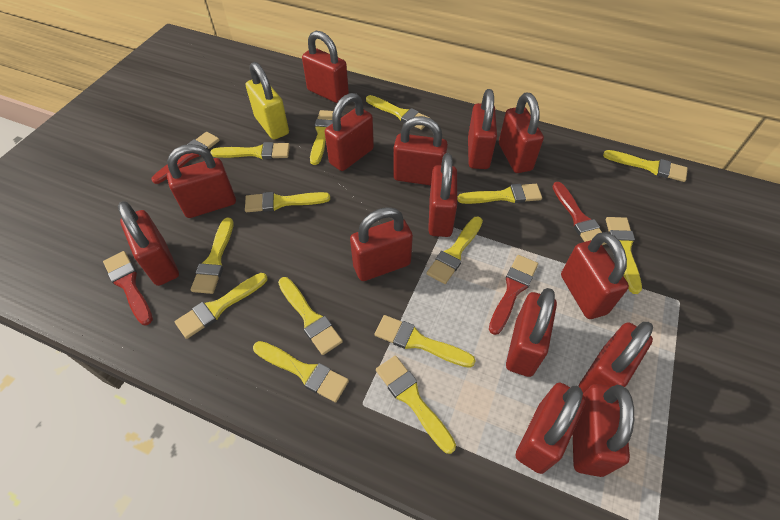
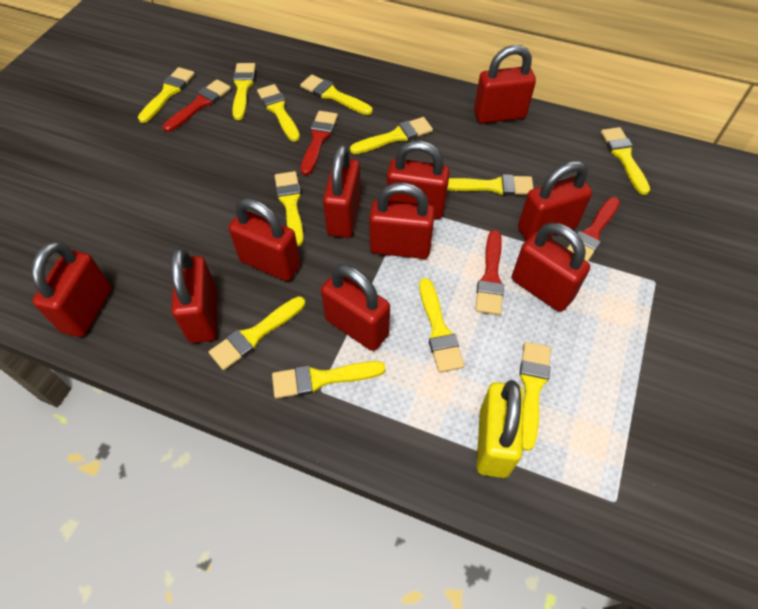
red padlock: [118,201,179,286] [167,144,236,218] [302,31,349,103] [325,93,374,171] [350,207,413,281] [393,116,448,185] [428,153,457,237] [468,89,497,169] [499,93,544,173] [506,288,557,377] [516,383,586,474] [561,232,629,319] [573,384,634,477] [578,322,653,393] = 14 -> [31,241,112,337] [171,247,217,343] [229,198,301,281] [321,264,390,351] [323,144,361,238] [369,182,435,259] [387,141,450,219] [474,45,536,123] [512,223,590,312] [518,161,592,241] = 10
yellow brush: [175,273,268,339] [191,218,234,294] [210,142,290,159] [245,192,330,212] [253,341,349,403] [278,277,343,355] [310,110,333,165] [366,95,430,130] [375,315,476,368] [376,355,456,454] [426,217,483,284] [457,184,542,204] [603,150,688,182] [606,217,642,294] = 14 -> [138,67,195,123] [209,297,305,370] [232,63,256,120] [257,84,300,142] [272,361,386,399] [275,171,304,246] [300,75,373,115] [350,117,433,154] [419,278,464,373] [447,174,534,195] [519,342,551,451] [601,127,650,195] = 12

